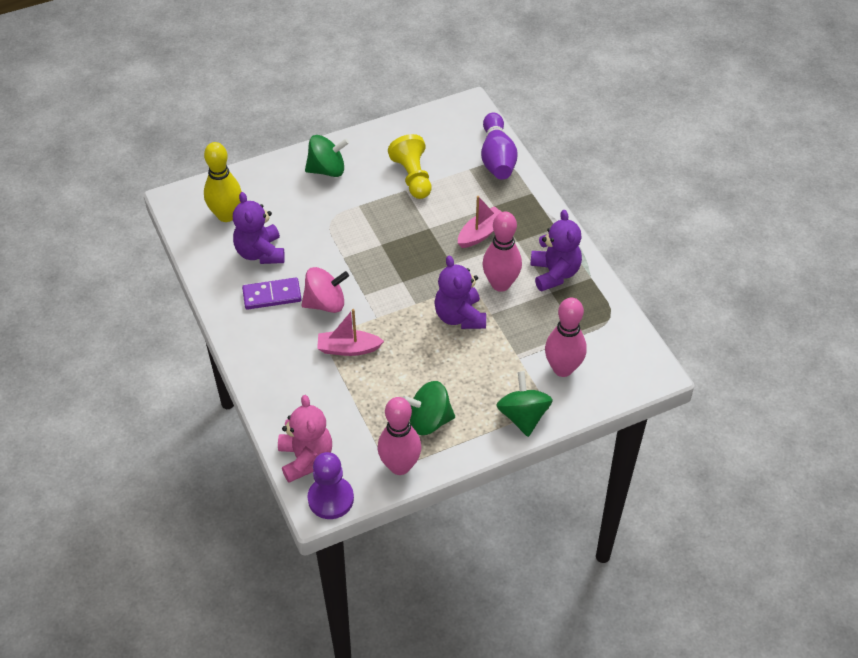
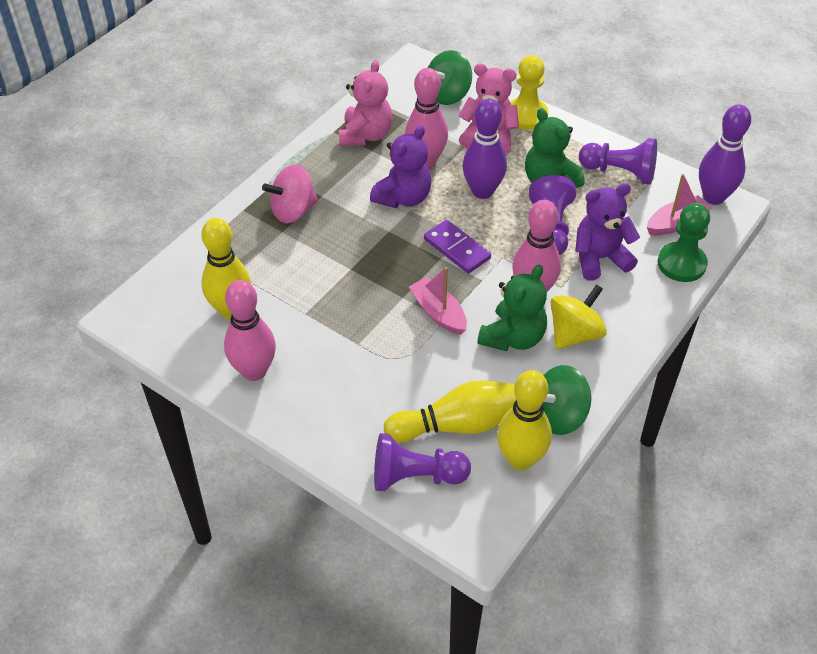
green pawn: none = 0 -> [658,203,710,282] = 1
green spinning top: [305,135,349,177] [402,381,455,435] [496,371,553,437] = 3 -> [428,50,472,105] [542,365,591,435] = 2
green teddy bear: none = 0 -> [477,265,547,351] [525,108,585,188] = 2
pink teddy bear: [278,395,332,483] = 1 -> [339,60,392,146] [459,64,519,155] = 2
purple bowling pin: [481,113,518,180] = 1 -> [462,99,507,199] [699,104,751,205] = 2
purple pawn: [308,452,354,519] = 1 -> [374,433,471,491] [529,175,576,255] [579,138,657,184] = 3
purple teddy bear: [233,192,285,264] [434,256,486,329] [530,210,582,292] = 3 -> [370,125,432,208] [575,183,640,281] = 2
yellow bowling pin: [204,142,242,222] = 1 -> [201,218,251,319] [384,380,516,443] [497,370,552,470] = 3
yellow spinning top: none = 0 -> [551,284,607,349] = 1

